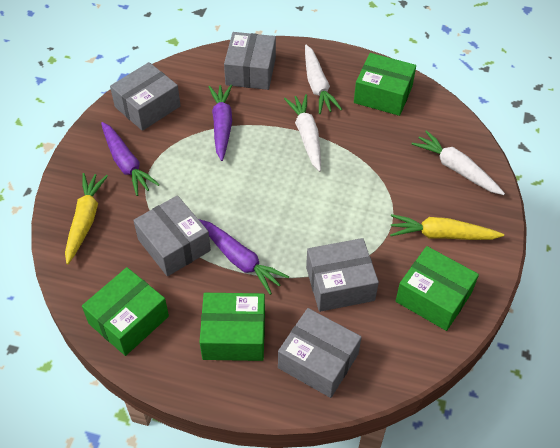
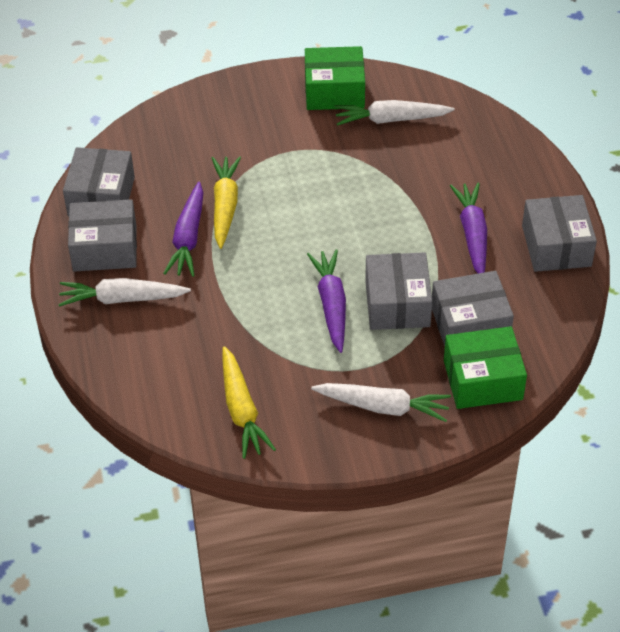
green box: [82,267,169,356] [200,293,265,361] [354,53,416,116] [396,246,479,331] = 4 -> [305,46,365,110] [444,326,527,409] = 2

